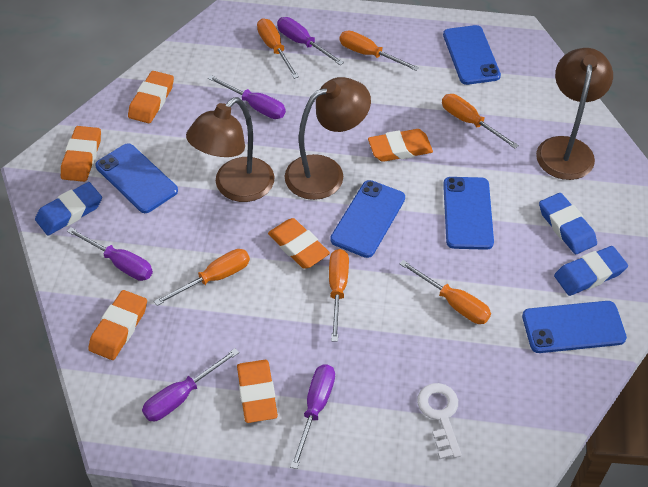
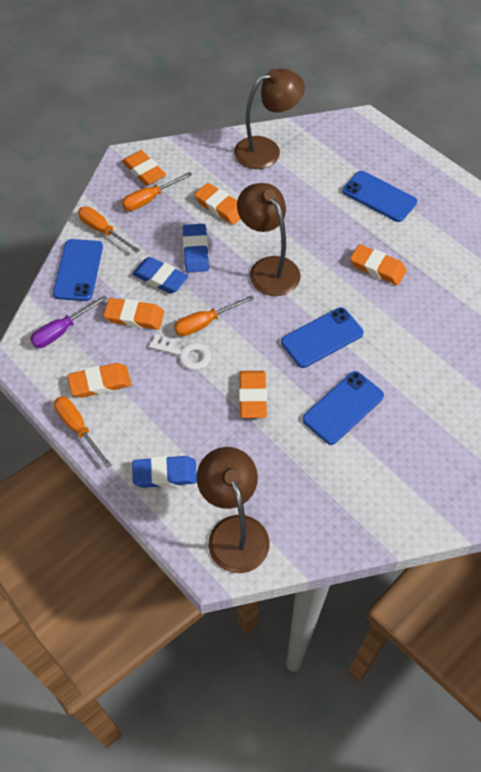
blue phone: [95,143,178,213] [330,180,405,258] [443,25,501,85] [443,177,494,250] [522,301,627,353] = 5 -> [53,239,103,301] [281,307,364,368] [302,371,384,445] [342,171,417,222] = 4
orange screwdriver: [154,249,250,306] [257,18,299,79] [329,249,349,342] [340,31,419,71] [400,260,491,324] [442,94,519,149] = 6 -> [54,396,112,468] [78,206,140,253] [122,172,192,211] [174,295,254,336] = 4
purple screwdriver: [67,227,153,281] [142,348,239,421] [208,75,286,119] [277,17,344,65] [290,364,335,469] = 5 -> [30,296,107,348] = 1

